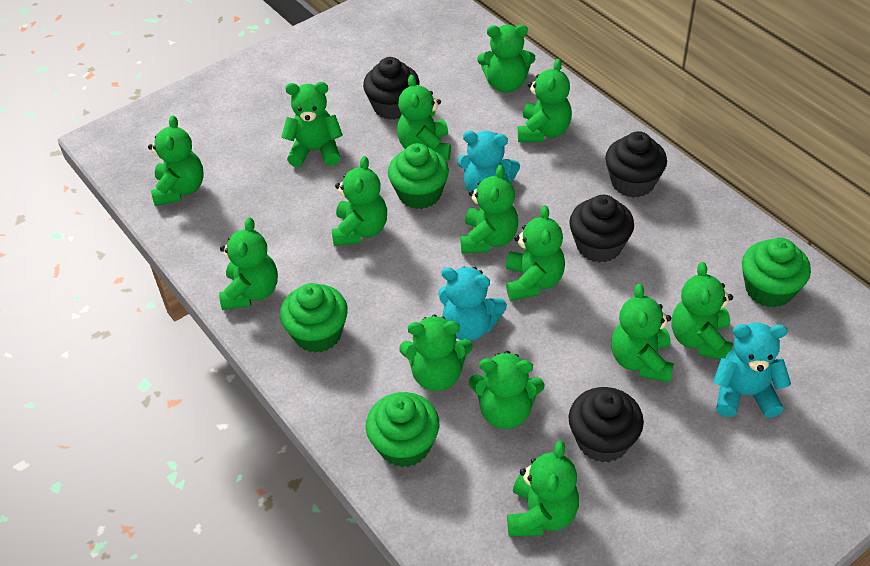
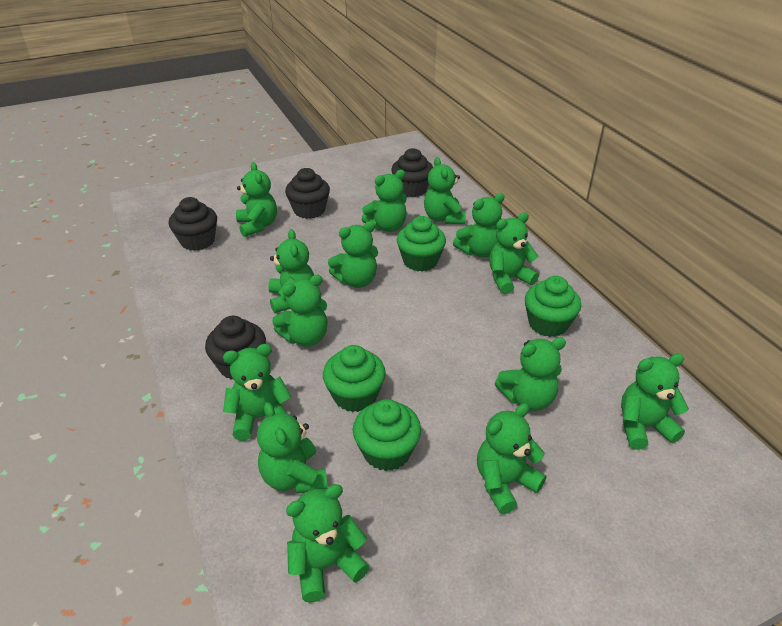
turquoise teddy bear: [438,267,507,341] [457,131,520,192] [713,323,791,418] = 3 -> none = 0

